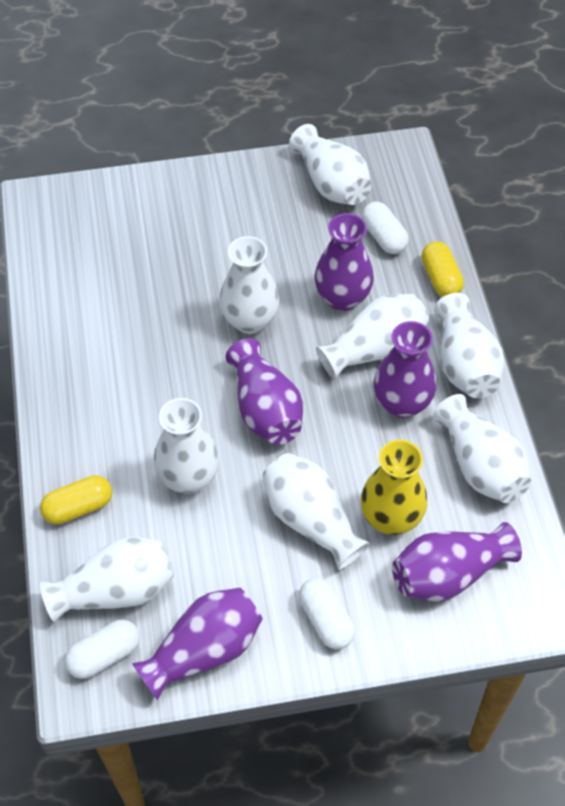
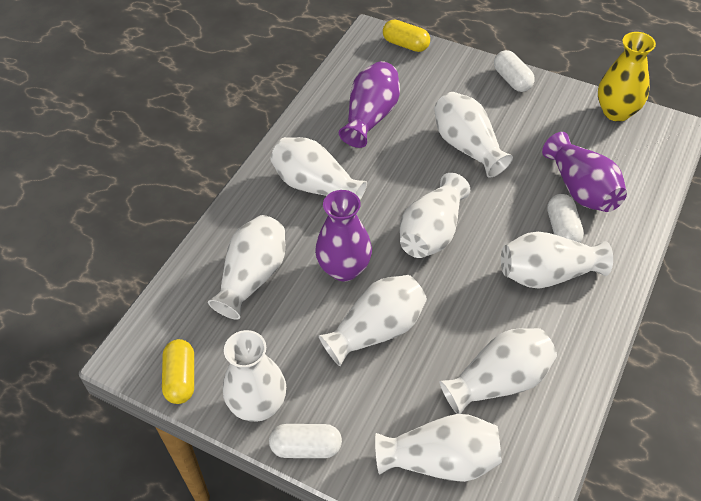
purple vase: [132,587,263,700] [226,338,303,445] [315,213,374,311] [373,321,436,418] [392,522,522,602] = 5 -> [315,190,372,281] [338,61,400,148] [542,132,627,212] = 3
white vase: [40,537,174,622] [153,398,219,494] [219,236,279,334] [262,453,370,570] [289,124,371,205] [316,294,429,380] [433,394,531,503] [434,293,505,398] = 8 -> [208,215,285,320] [223,330,286,422] [270,137,367,200] [319,275,427,366] [375,414,502,482] [400,173,470,258] [434,92,513,178] [440,328,557,414] [501,232,613,289] = 9

